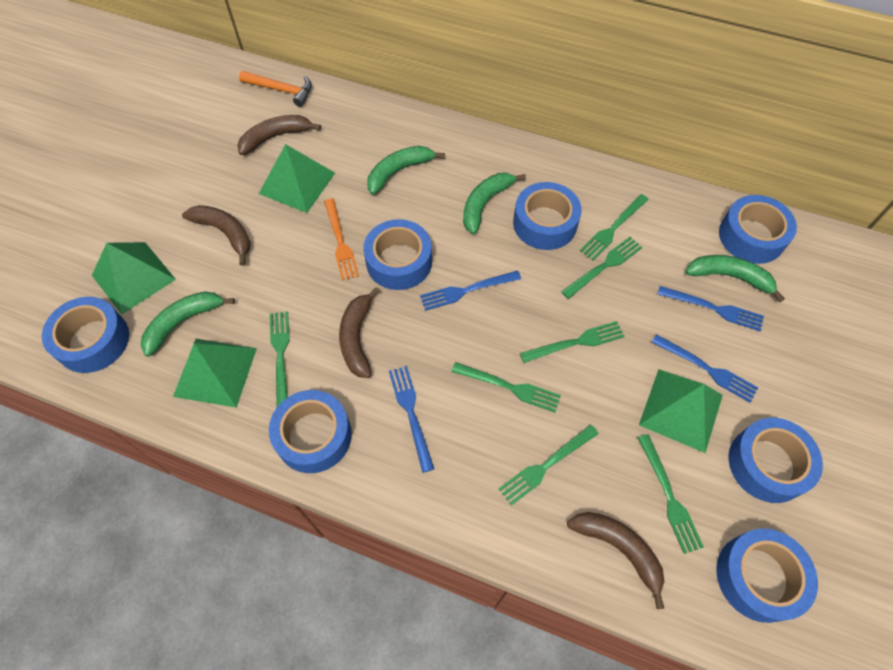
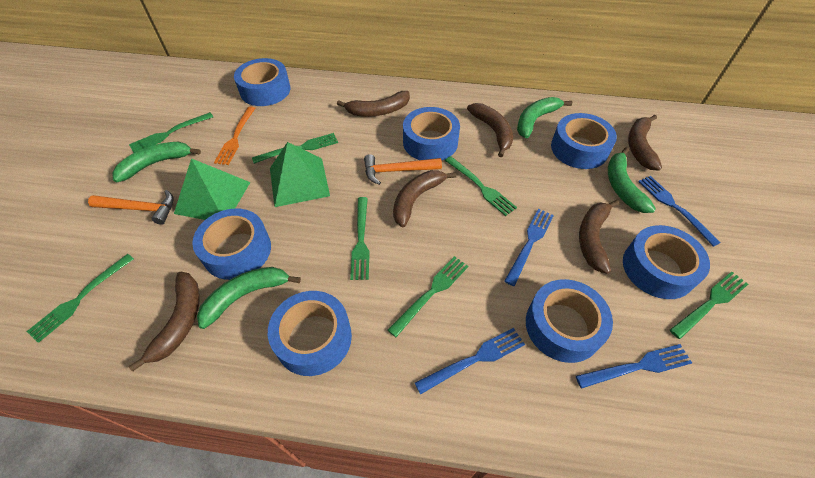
brown banana: [182,205,251,266] [237,115,321,155] [339,287,380,378] [567,512,664,609] = 4 -> [128,272,200,371] [337,91,410,117] [393,170,457,227] [467,103,513,157] [579,200,619,274] [628,115,662,171] = 6
green pyramid: [92,242,176,315] [173,339,257,408] [259,144,335,213] [639,369,723,453] = 4 -> [174,158,251,220] [270,142,330,207] = 2
orange hammer: [239,71,312,107] = 1 -> [88,190,174,225] [364,154,442,185] = 2

